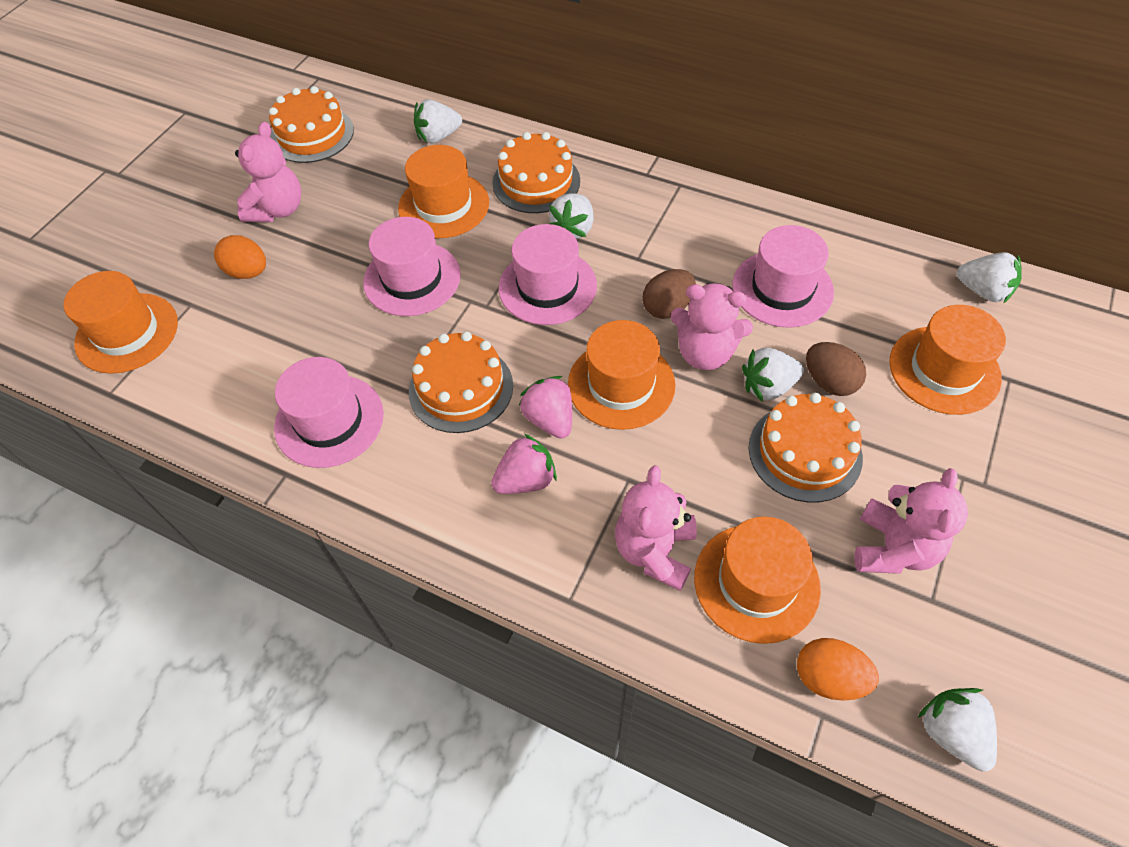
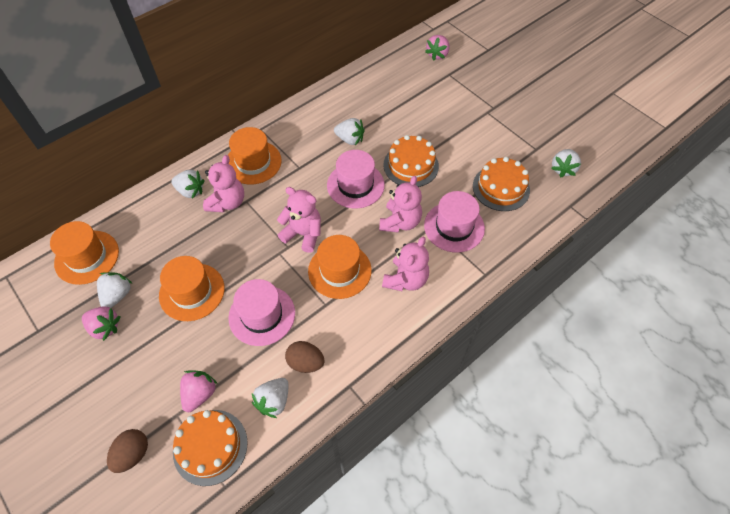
orange cake: [269,86,354,163] [409,332,513,433] [492,132,580,213] [749,393,863,502] = 4 -> [173,410,248,486] [383,135,439,187] [473,157,530,211] = 3
orange egg: [214,235,266,279] [797,638,879,701] = 2 -> none = 0
orange hat: [64,271,178,374] [398,145,489,238] [568,320,675,430] [694,517,821,644] [889,305,1006,415] = 5 -> [50,221,119,285] [159,256,225,321] [228,127,282,185] [308,235,371,299] = 4
pink hat: [274,357,384,468] [363,217,461,316] [499,224,597,325] [732,225,834,328] = 4 -> [228,279,295,346] [327,150,385,208] [424,191,485,253] = 3
pink strawberry: [491,434,557,494] [519,376,572,439] = 2 -> [82,306,121,341] [180,370,218,412] [425,35,450,61] = 3

